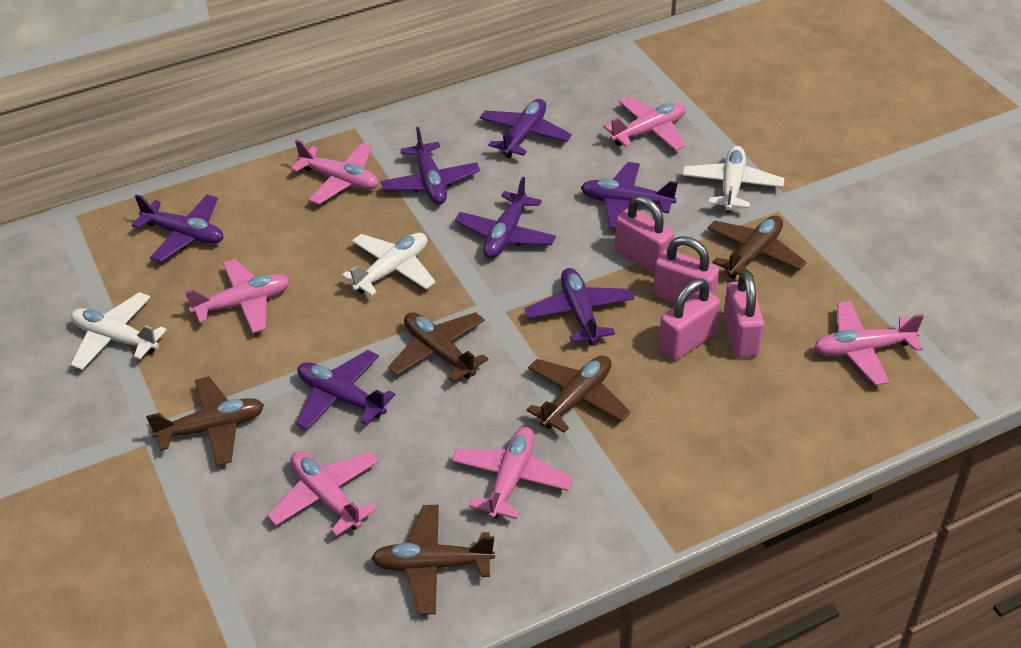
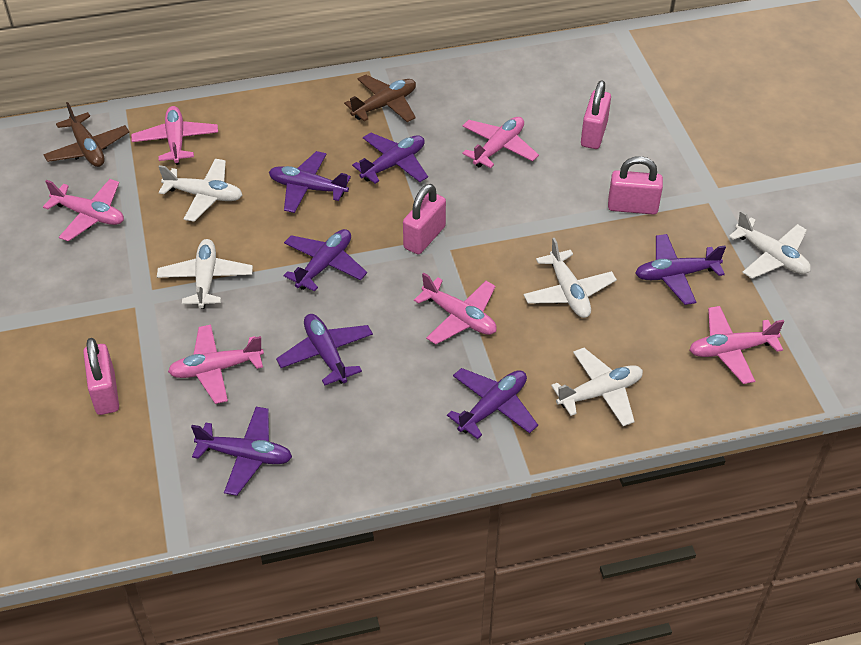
brown plane: [146,376,264,466] [371,505,495,615] [388,312,488,382] [526,355,631,433] [707,215,807,279] = 5 -> [43,102,129,167] [344,74,416,122] = 2
white plane: [70,292,167,370] [342,233,436,296] [682,146,784,213] = 3 -> [157,239,253,309] [159,159,242,222] [524,238,617,318] [551,348,643,426] [729,211,811,279] = 5

